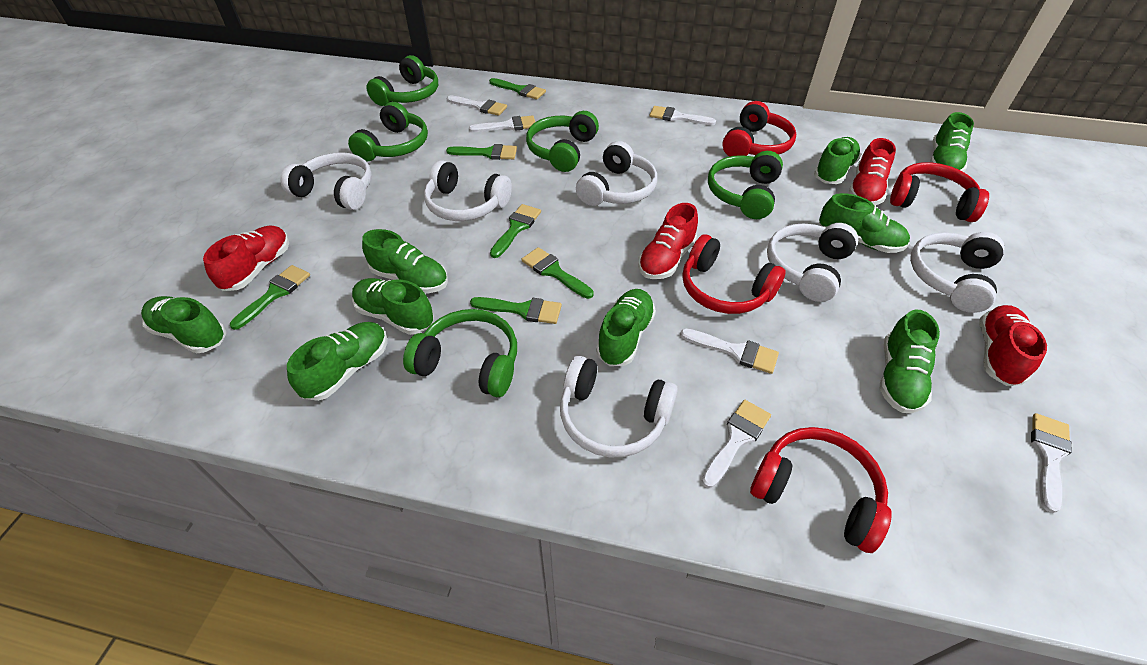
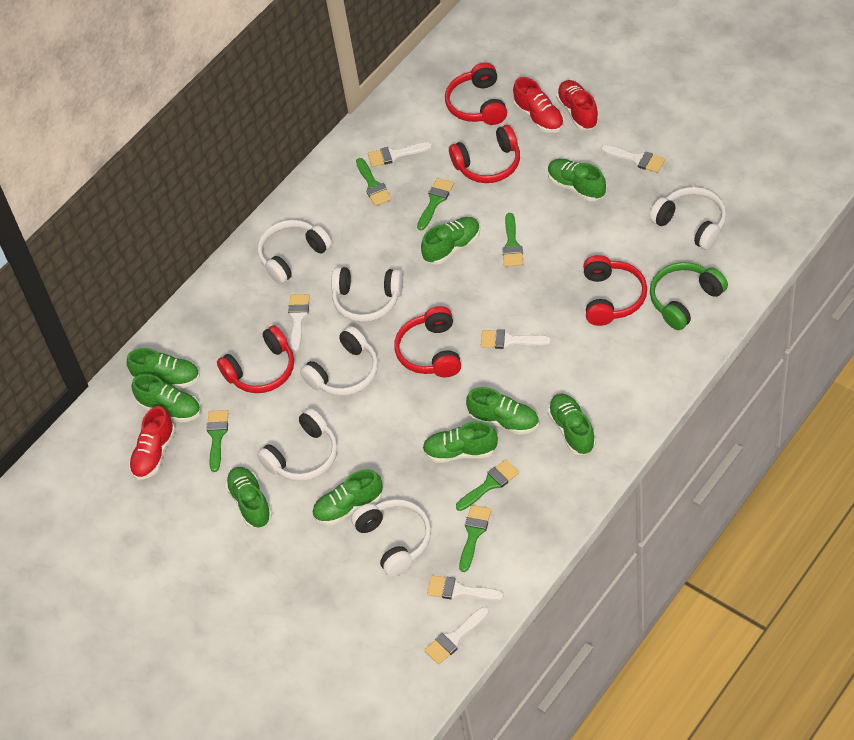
green headphones: [348,102,428,162] [366,55,438,106] [403,309,517,397] [526,111,599,172] [708,151,783,219] = 5 -> [650,262,728,330] = 1
red headphones: [682,234,786,314] [722,101,796,157] [750,427,892,553] [890,162,989,222] = 4 -> [217,325,294,393] [394,306,461,377] [445,63,507,125] [449,125,520,183] [583,255,647,326] = 5
red shoe: [203,225,289,291] [638,203,698,279] [849,138,896,205] [979,305,1047,386] = 4 -> [129,406,175,480] [513,77,564,133] [556,80,599,130] = 3

